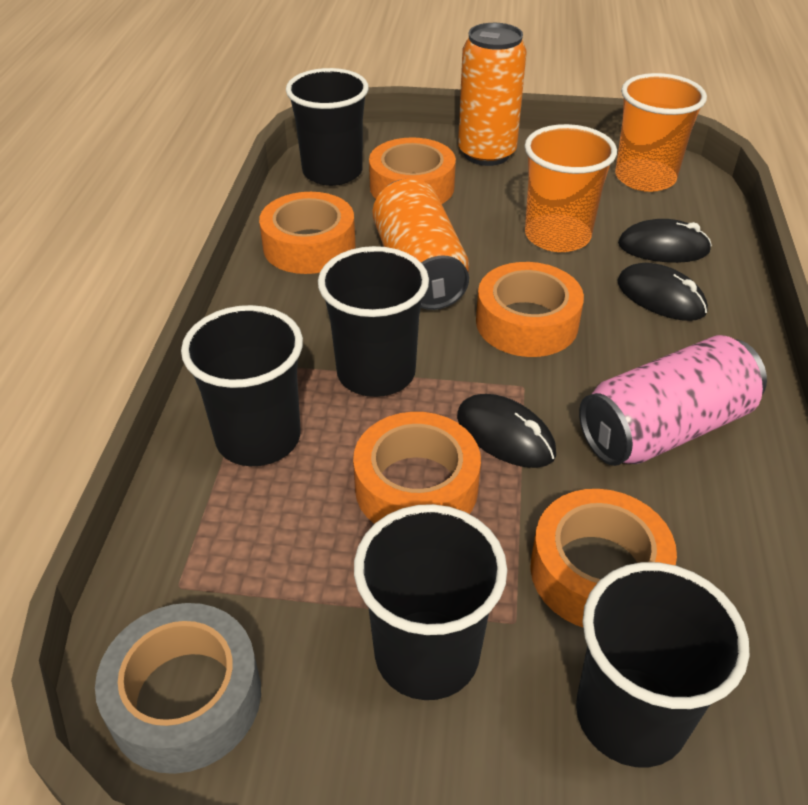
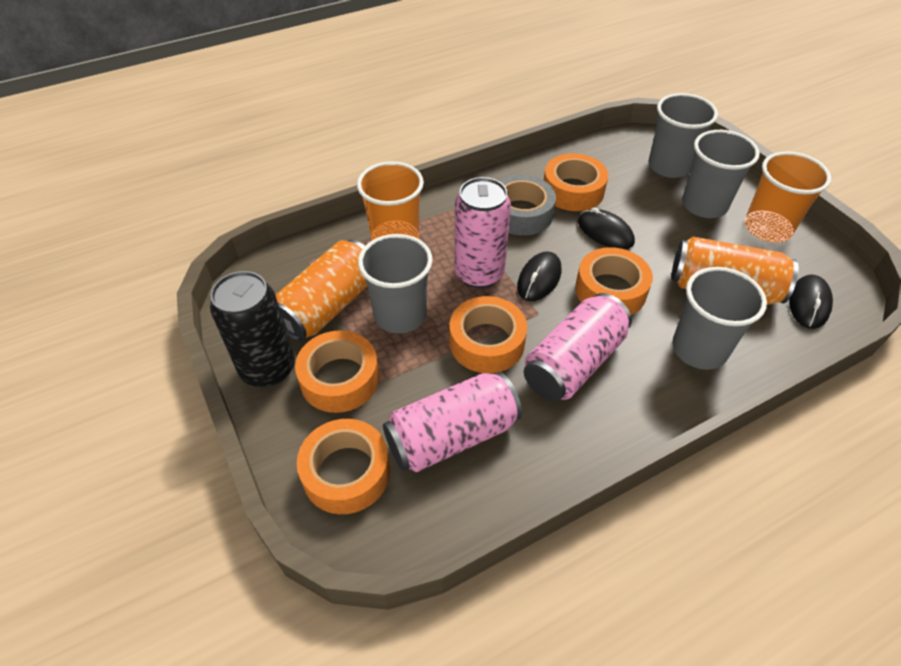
black can: none = 0 -> [210,271,295,387] = 1
black cup: [181,305,303,466] [286,68,369,186] [318,246,429,397] [354,504,507,700] [576,562,749,767] = 5 -> none = 0
grey cup: none = 0 -> [358,234,433,333] [648,93,718,178] [672,267,767,370] [682,130,760,218] = 4
pink can: [579,335,767,466] = 1 -> [383,372,522,472] [454,177,511,288] [524,293,632,402] = 3

